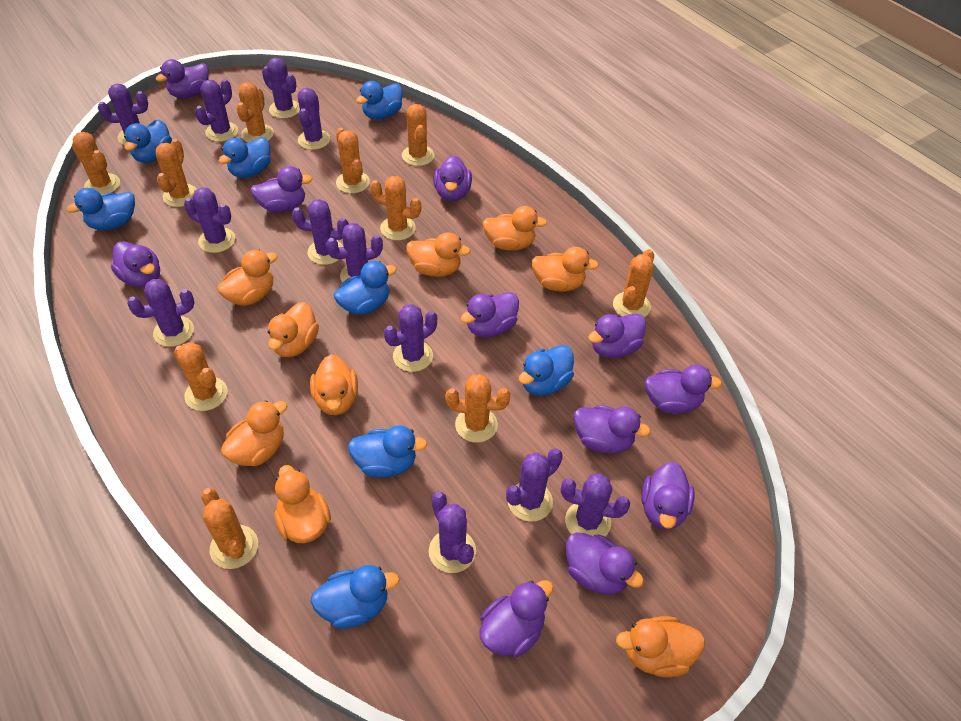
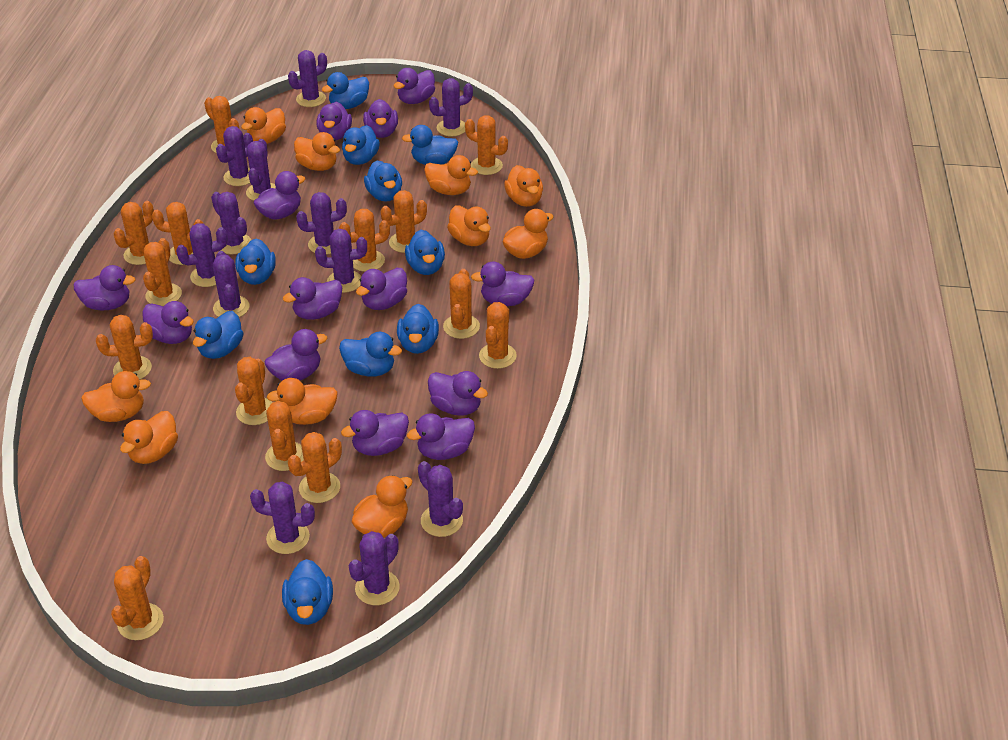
blue duck: [66,188,135,230] [124,119,172,163] [219,137,271,178] [310,565,400,629] [334,261,397,315] [348,425,428,478] [356,81,403,120] [519,345,574,396] = 8 -> [193,311,243,359] [235,239,276,285] [282,559,333,625] [322,72,369,109] [339,332,402,377] [342,125,380,165] [364,160,402,202] [397,304,439,354] [402,125,458,165] [405,230,445,275] = 10
orange cactus: [72,132,120,195] [156,139,197,207] [174,342,227,411] [201,488,258,569] [237,82,274,143] [336,128,370,194] [370,176,421,241] [402,104,434,166] [445,374,511,443] [613,249,654,317] = 10 -> [96,315,153,380] [111,556,164,640] [113,201,154,265] [143,238,182,306] [152,202,204,265] [204,96,239,153] [235,357,273,425] [265,401,304,471] [288,432,342,503] [339,209,390,272] [381,190,427,253] [443,269,480,339] [465,115,508,175] [479,302,517,369] = 14
orange duck: [217,250,278,306] [221,400,287,466] [268,302,319,357] [274,465,331,543] [310,354,358,415] [406,232,471,277] [483,206,547,251] [532,247,599,292] [616,616,705,677] = 9 -> [81,371,151,422] [120,411,178,464] [241,107,286,144] [267,378,338,425] [294,132,340,171] [352,475,413,538] [424,155,478,195] [447,206,491,246] [503,209,554,259] [504,165,543,207] = 10
purple duck: [111,241,160,287] [155,59,209,98] [250,166,313,213] [434,155,472,202] [461,292,519,337] [480,580,553,657] [566,532,644,595] [574,405,651,454] [588,314,646,358] [641,462,695,530] [645,365,722,414] = 11 -> [73,265,135,311] [142,301,194,344] [253,171,305,220] [265,329,327,380] [283,277,342,320] [316,102,352,140] [341,410,409,456] [356,268,407,310] [363,99,398,138] [393,68,435,104] [407,413,475,460] [428,371,488,416] [471,261,534,306] = 13

